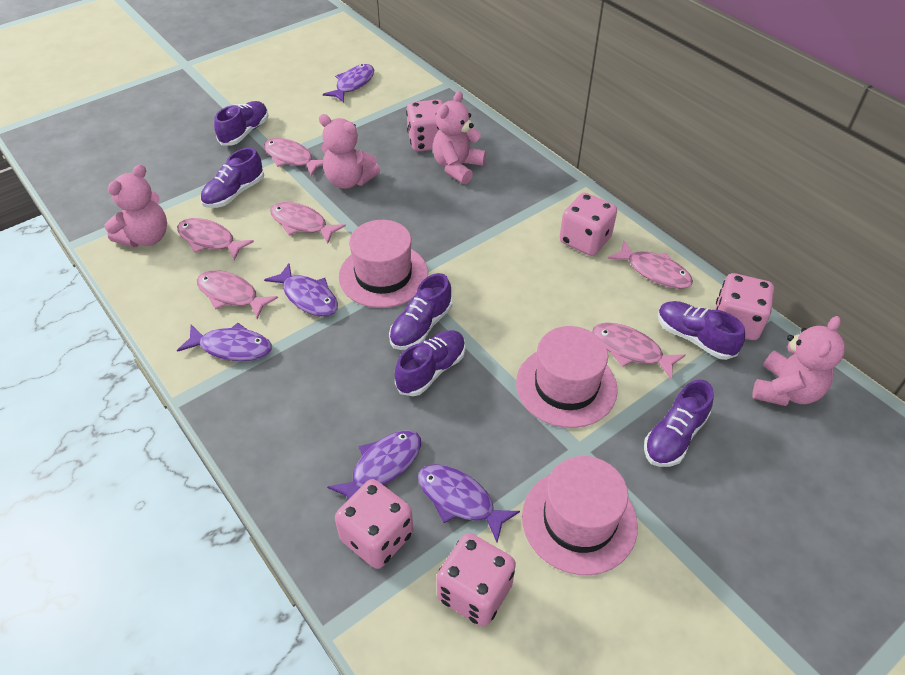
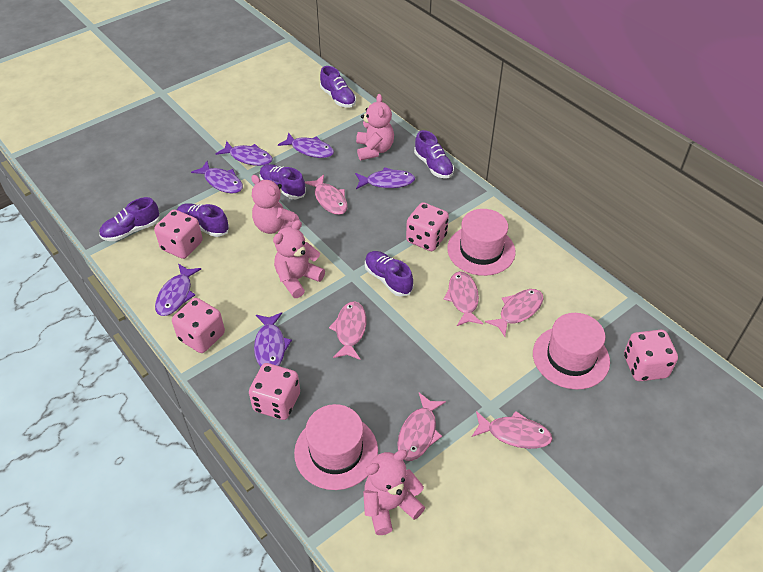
purple fish: [177,323,272,361] [264,263,338,317] [323,64,374,102] [327,431,421,499] [418,464,520,543] = 5 -> [155,264,201,316] [191,161,243,193] [216,141,273,166] [254,312,292,367] [278,133,334,158] [355,167,415,189] = 6

